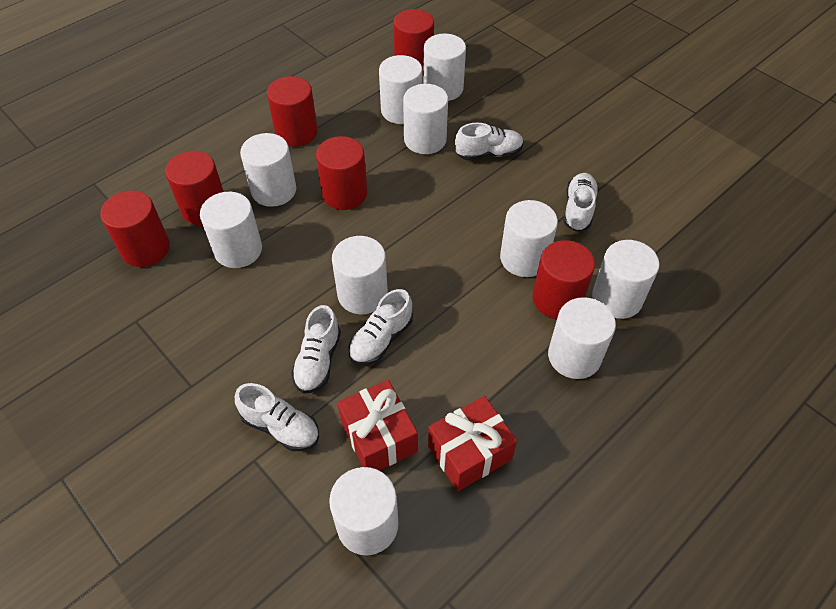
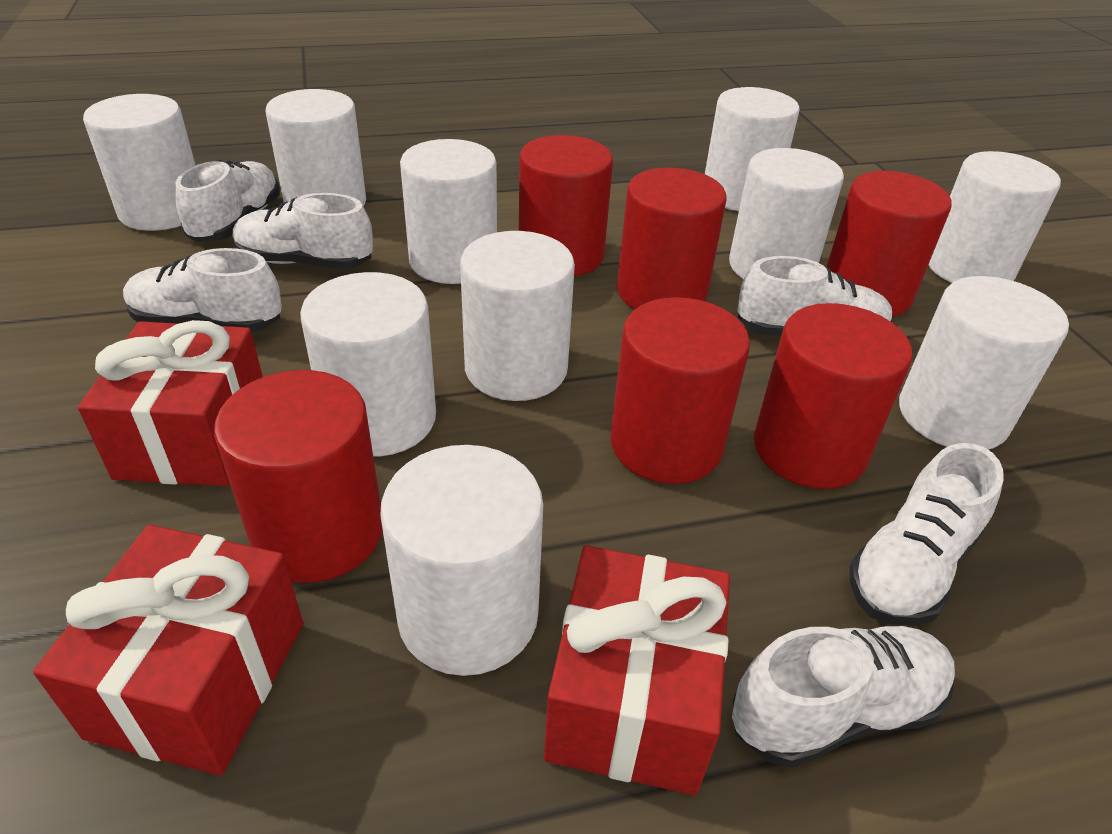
red gift: [337,380,418,470] [428,396,517,491] = 2 -> [33,524,303,775] [78,320,263,486] [544,545,730,795] = 3
white shoe: [235,383,319,451] [291,305,341,394] [349,289,413,365] [455,123,524,160] [563,173,599,232] = 5 -> [123,248,282,333] [175,160,280,242] [232,193,373,269] [732,626,955,768] [737,256,893,336] [849,443,1004,626] = 6

